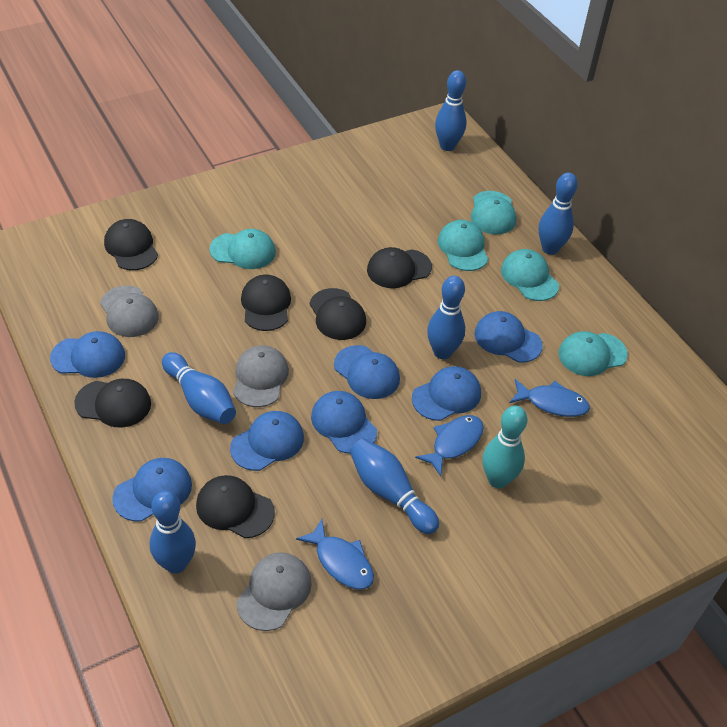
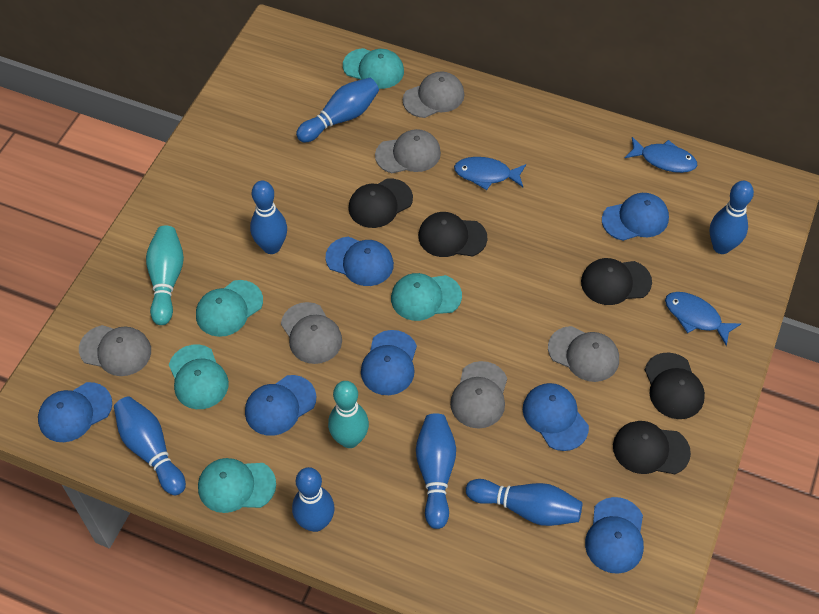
black cap: [74,379,151,428] [104,219,158,270] [196,475,275,538] [241,274,291,331] [309,288,366,340] [367,247,432,288] = 6 -> [348,179,413,228] [418,212,487,257] [581,258,652,305] [613,421,691,474] [645,352,705,419] = 5
blue bowling pin: [150,491,196,574] [162,352,236,424] [350,438,439,534] [427,276,465,359] [435,70,466,151] [539,173,578,255] = 6 -> [114,396,186,495] [250,181,287,254] [292,467,335,532] [296,78,379,143] [416,413,456,529] [466,479,583,526] [710,181,754,254] = 7
grey cap: [100,285,159,337] [233,345,289,407] [237,552,312,631] = 3 -> [79,325,151,376] [281,302,342,364] [375,129,441,173] [403,71,464,118] [450,361,507,428] [548,326,619,382] = 6
turquoise bowling pin: [482,405,527,488] = 1 -> [146,226,184,325] [328,381,369,448] = 2

